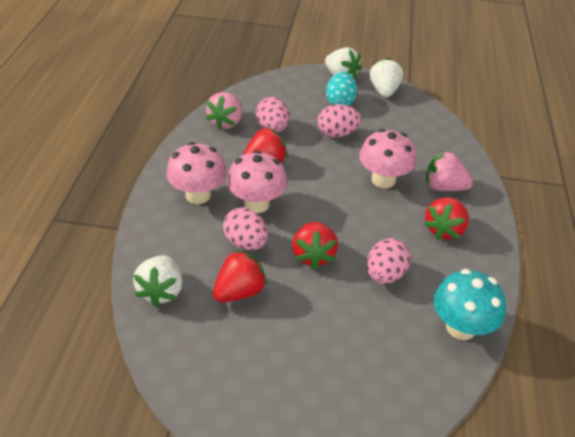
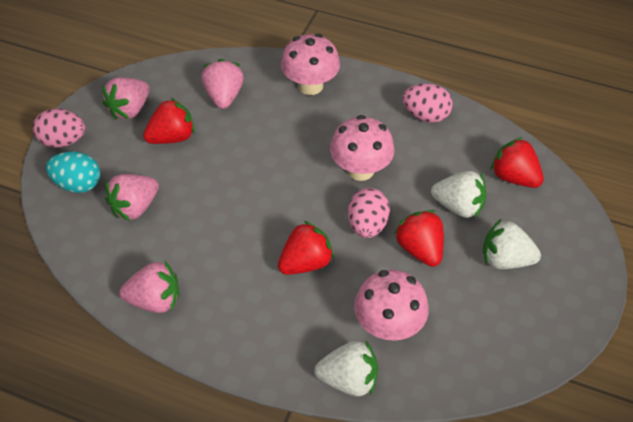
pink egg: [223,207,268,250] [256,97,289,132] [318,104,361,138] [367,238,411,284] = 4 -> [33,109,85,148] [348,188,390,238] [402,83,453,123] = 3
pink strawberry: [206,92,242,130] [426,151,473,191] = 2 -> [102,77,149,119] [105,174,159,221] [119,261,179,313] [202,59,244,109] = 4
turquoise mushroom: [434,269,506,340] = 1 -> none = 0

